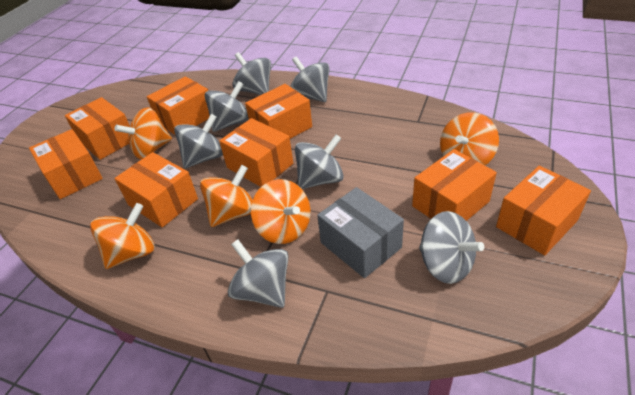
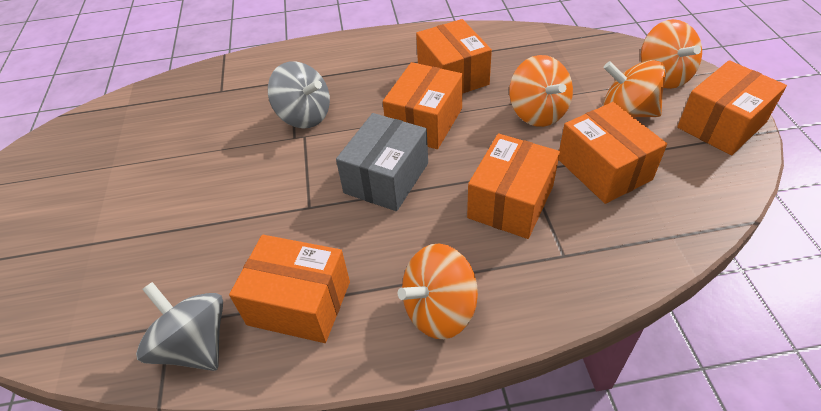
grey spinning top: [174,114,223,169] [205,81,249,132] [227,240,289,308] [232,52,271,95] [290,56,330,102] [295,134,344,189] [419,211,484,284] = 7 -> [136,282,223,371] [268,61,330,129] = 2
orange box: [29,129,103,199] [65,97,130,160] [115,152,198,227] [147,76,210,135] [219,118,293,187] [245,84,312,139] [412,149,497,221] [496,166,591,255] = 8 -> [229,235,350,343] [383,62,463,149] [416,19,492,94] [467,133,560,239] [559,102,667,204] [677,60,787,155] = 6
orange spinning top: [90,203,155,269] [115,107,172,159] [200,165,253,227] [251,179,310,244] [440,112,499,165] = 5 -> [398,244,478,339] [509,55,573,127] [603,60,666,117] [641,19,702,89] = 4

